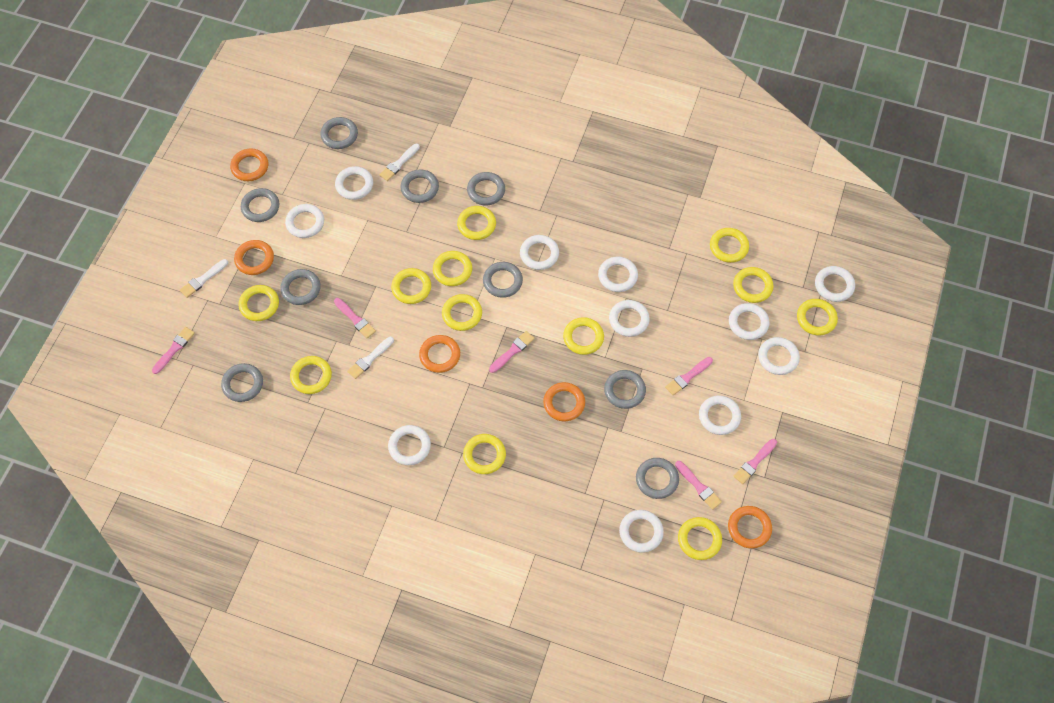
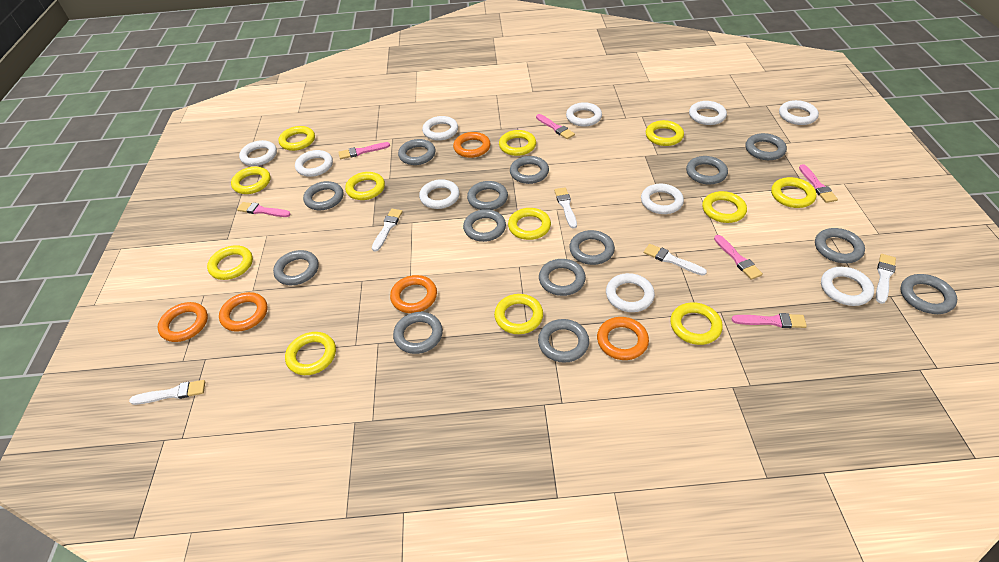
grey ring: [221,363,263,402] [241,188,279,222] [280,269,321,305] [320,117,358,149] [401,169,439,203] [467,172,505,205] [483,262,523,298] [604,370,646,409] [636,458,679,499] = 9 -> [273,250,319,285] [303,181,343,210] [393,312,443,354] [398,139,436,165] [463,209,506,242] [467,181,508,210] [510,156,549,184] [538,319,589,363] [539,259,586,296] [569,230,615,265] [686,156,728,184] [745,133,787,160] [815,228,865,263] [900,274,957,314] = 14
white brush: [180,259,228,298] [347,337,394,379] [379,143,420,181] = 3 -> [129,380,205,405] [372,209,403,252] [554,187,577,229] [644,244,707,276] [876,254,896,304] = 5
white ring: [285,204,324,238] [335,166,373,200] [388,425,431,465] [520,235,559,270] [598,256,638,292] [609,300,650,337] [619,510,664,553] [699,395,741,435] [729,303,770,340] [758,337,800,375] [815,266,855,302] = 11 -> [239,140,277,166] [295,150,333,177] [419,179,460,209] [422,116,458,141] [566,102,602,127] [606,273,655,312] [641,184,684,214] [689,101,727,125] [779,100,819,125] [821,267,874,306] = 10

